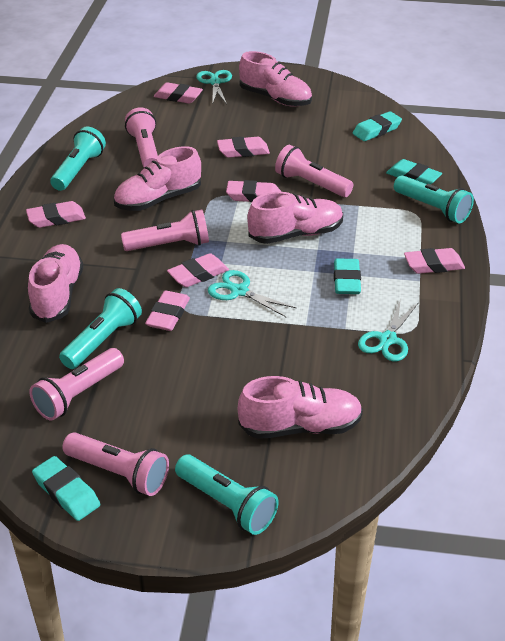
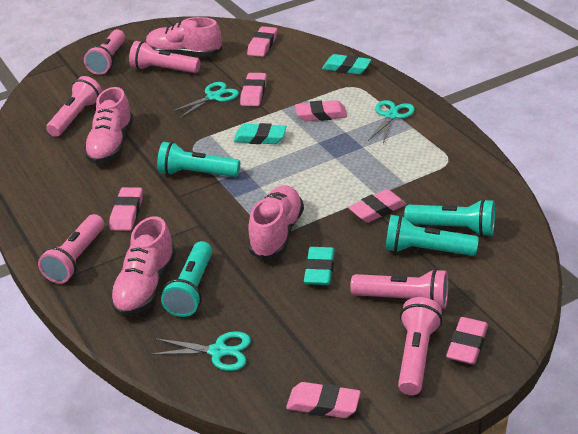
pink flashlight: [29,348,124,420] [62,432,169,496] [121,210,209,251] [125,107,158,168] [275,145,353,197] = 5 -> [38,214,104,284] [46,76,102,137] [84,30,125,75] [129,41,200,73] [350,269,448,309] [398,297,442,395] = 6
pink shoe: [28,244,84,323] [114,146,201,211] [238,376,363,439] [239,51,312,107] [247,192,343,244] = 5 -> [84,87,134,164] [110,216,176,316] [146,17,222,56] [248,185,304,260] = 4
turquoise eraser: [32,456,100,521] [334,258,361,294] [353,111,402,141] [386,159,442,184] = 4 -> [233,123,287,144] [304,247,335,285] [322,54,371,74] = 3

